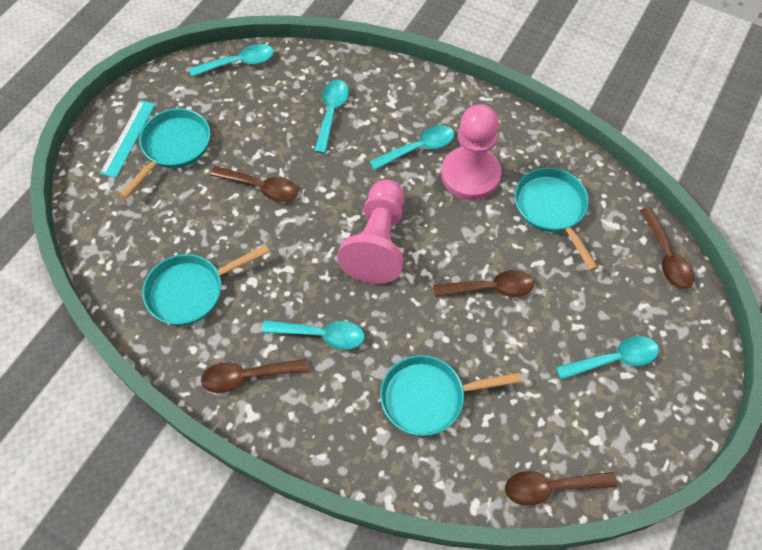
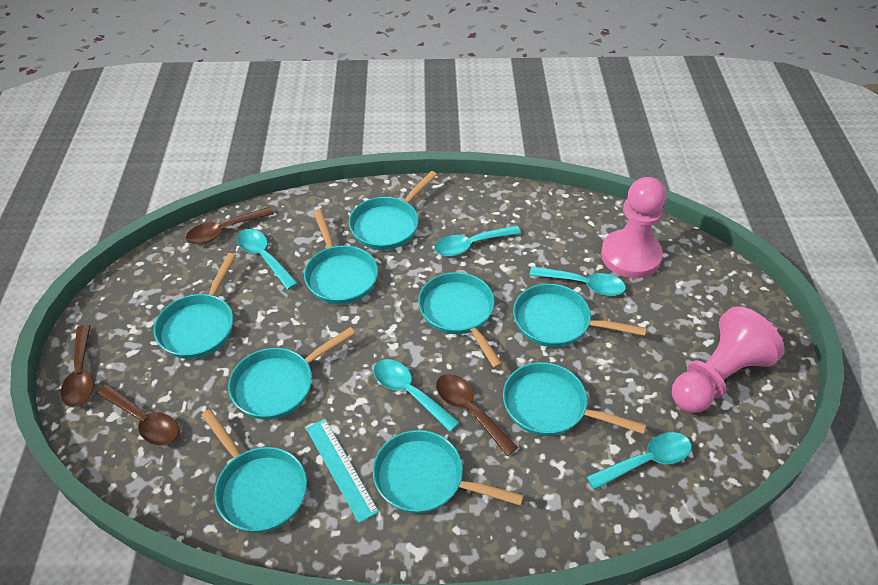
brown spoon: [201,359,308,393] [210,166,298,202] [433,270,534,297] [505,471,617,506] [640,207,694,289] = 5 -> [60,325,94,407] [97,384,179,445] [186,207,274,244] [436,374,518,456] = 4
turquoise pan: [119,108,210,199] [142,245,269,326] [380,355,522,436] [515,168,598,271] = 4 -> [154,253,236,359] [201,409,307,533] [228,327,356,420] [304,210,378,304] [349,171,437,250] [373,430,524,514] [418,272,503,369] [503,362,646,436] [513,284,646,347] = 9

